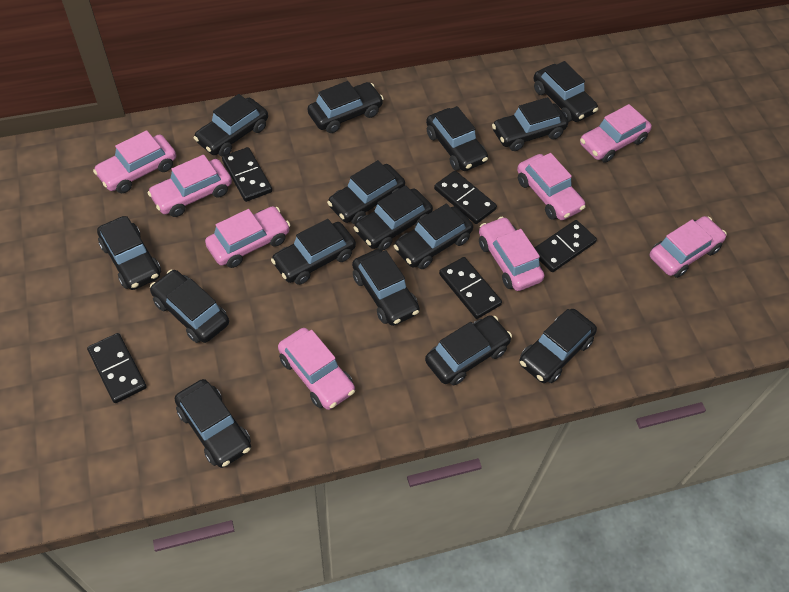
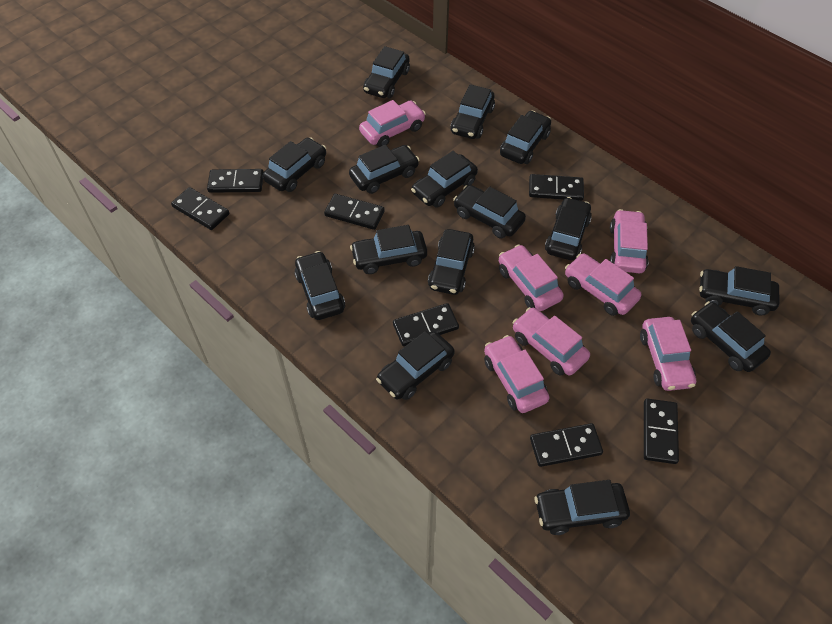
black domino: [87,333,147,403] [222,147,272,202] [434,171,497,224] [439,257,502,319] [534,220,597,272] = 5 -> [171,187,229,230] [207,169,263,193] [324,194,385,230] [393,303,459,346] [529,174,584,201] [530,423,603,467] [644,398,679,464] = 7
pink car: [93,130,176,193] [147,155,232,217] [205,206,290,268] [278,328,355,410] [479,217,544,291] [517,153,586,220] [580,104,652,163] [650,216,727,278] = 8 -> [359,100,426,147] [484,335,550,413] [499,244,564,311] [513,307,590,376] [565,253,641,316] [610,209,649,273] [640,317,696,391] = 7

